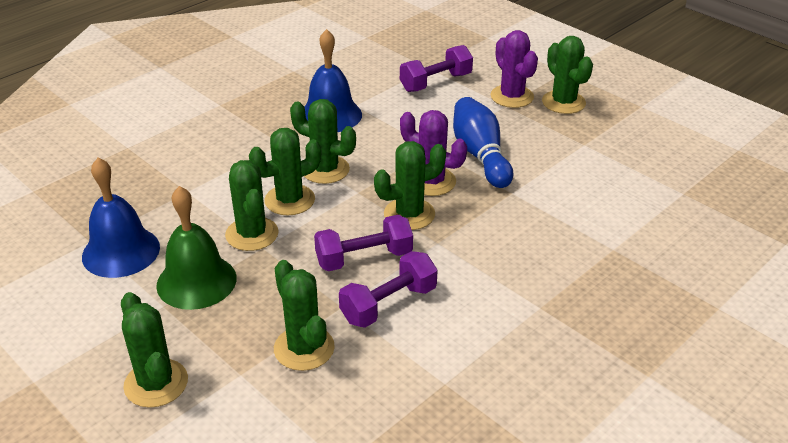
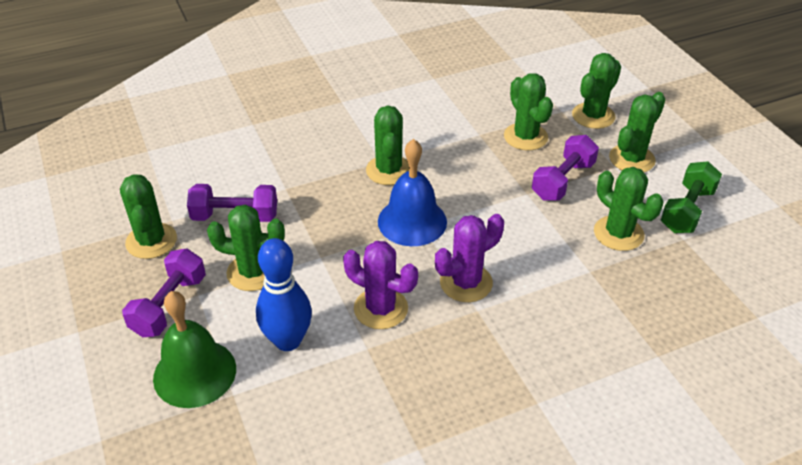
blue bell: [82,158,160,278] [304,29,362,132] = 2 -> [378,139,447,246] = 1
green dumbbell: none = 0 -> [661,161,722,233] = 1

